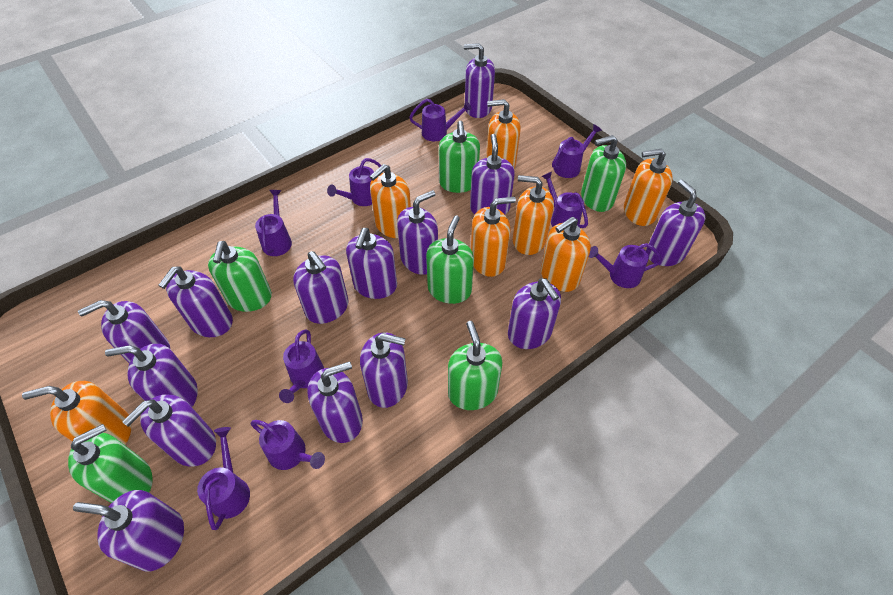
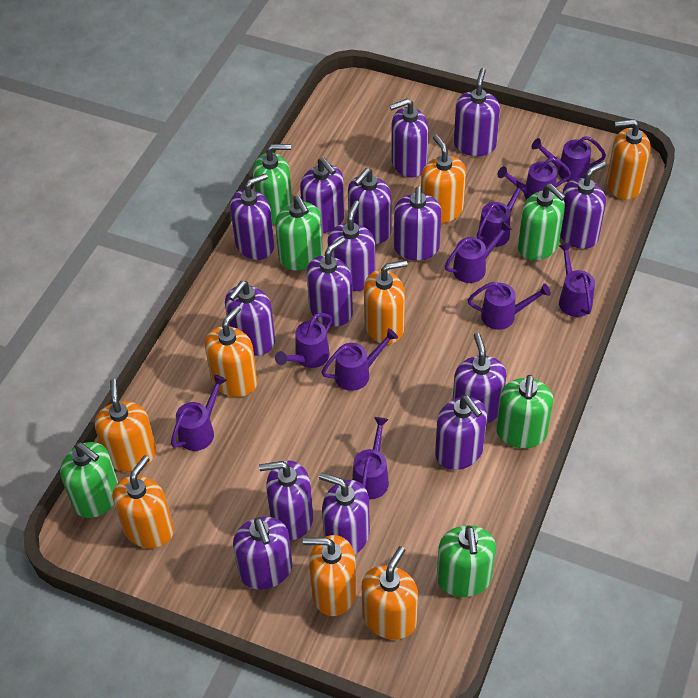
orange soap dispenser: [22,381,132,445] [369,164,411,238] [471,197,516,277] [486,99,521,169] [513,175,554,255] [541,217,591,292] [624,149,673,226] = 7 -> [95,379,156,472] [113,455,174,548] [205,306,258,397] [303,535,357,616] [362,546,418,640] [364,260,408,344] [421,134,466,223] [606,119,651,200] = 8
purple soap dispenser: [73,490,184,572] [78,300,170,363] [105,344,198,407] [122,394,216,466] [158,266,233,337] [293,251,349,324] [307,361,363,443] [346,228,397,299] [360,333,408,408] [397,190,438,275] [464,43,495,118] [470,134,515,215] [508,278,561,349] [646,179,705,266] = 14 -> [225,281,275,356] [230,173,275,260] [233,517,292,590] [259,461,313,540] [300,157,345,233] [307,237,353,326] [319,472,370,555] [327,200,375,291] [348,168,392,244] [389,99,429,177] [394,186,442,261] [435,395,487,470] [453,333,507,424] [454,68,500,156] [560,161,606,249] = 15
purple watering can: [197,427,250,530] [250,420,325,470] [255,190,292,256] [279,329,324,403] [327,158,381,206] [409,99,472,141] [541,172,588,228] [552,124,602,178] [589,243,662,288] = 9 -> [171,375,227,451] [275,313,332,368] [321,328,398,391] [352,417,389,499] [445,221,512,283] [468,282,551,330] [477,180,527,247] [498,157,571,200] [532,136,606,182] [559,243,595,317] = 10

